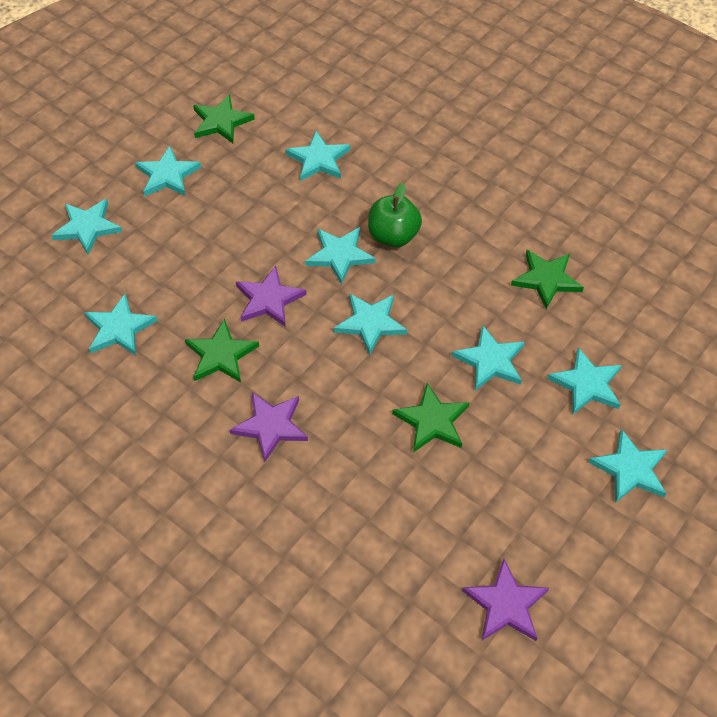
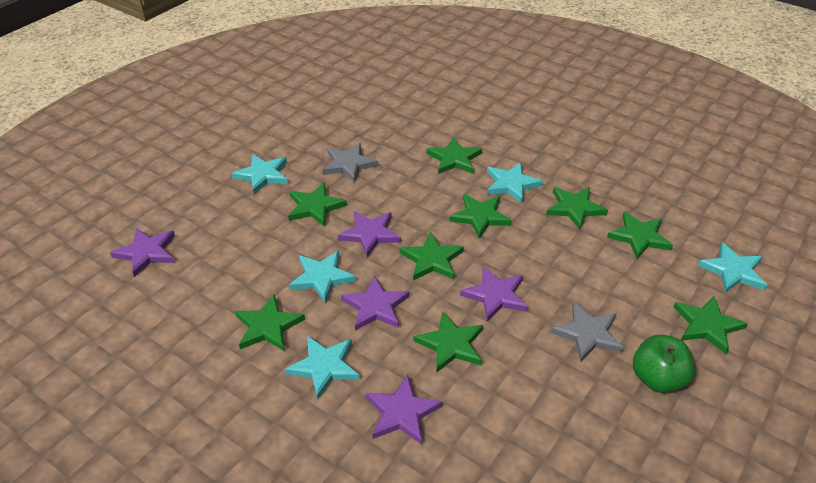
green star: [185,319,259,383] [193,94,255,143] [392,383,469,453] [511,250,584,309] = 4 -> [235,295,305,352] [288,183,347,227] [400,232,464,280] [414,312,483,373] [427,137,482,174] [450,194,512,239] [546,187,608,229] [607,212,673,259] [673,296,748,355] = 9
grey star: none = 0 -> [322,143,378,183] [550,302,624,362] = 2
purple star: [230,392,308,462] [236,266,307,326] [462,559,549,641] = 3 -> [110,228,175,277] [338,211,401,257] [341,276,409,331] [366,375,443,445] [460,266,528,321] = 5
turquoise star: [51,199,122,255] [84,294,158,355] [135,146,202,196] [285,131,350,182] [305,227,376,285] [334,293,407,355] [451,325,525,391] [547,347,622,414] [588,429,667,503] = 9 -> [232,154,288,194] [285,336,360,399] [289,251,356,303] [487,162,543,203] [698,242,767,293] = 5

